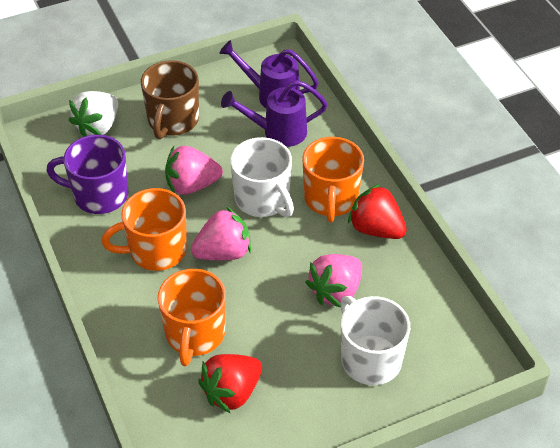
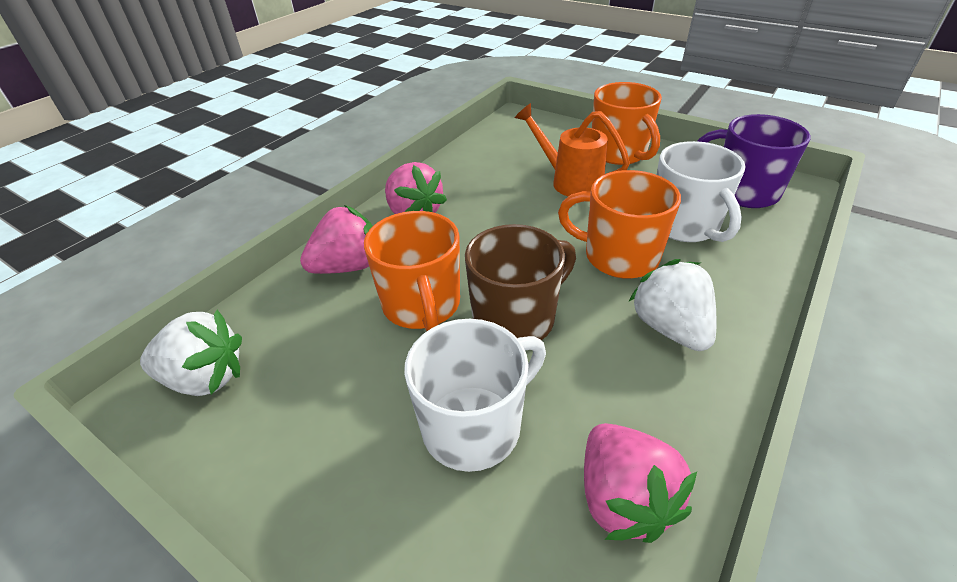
orange watering can: none = 0 -> [515,103,630,197] = 1
purple watering can: [219,40,319,108] [221,80,328,147] = 2 -> none = 0
red strawberry: [198,354,262,413] [348,184,407,239] = 2 -> none = 0
white strawberry: [69,91,118,137] = 1 -> [140,310,242,396] [629,259,716,351] = 2

